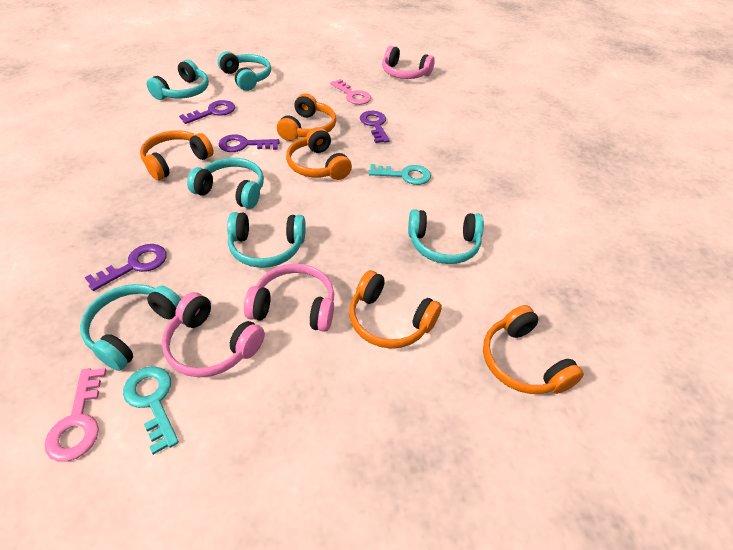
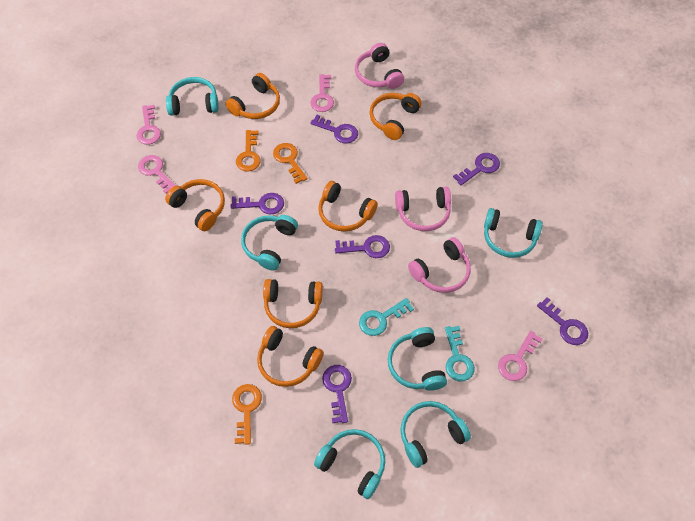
orange headphones: [140,130,214,180] [277,93,336,141] [286,127,352,180] [349,270,442,348] [483,305,584,394] = 5 -> [165,179,225,231] [225,73,280,119] [257,326,324,387] [263,279,323,328] [318,181,378,231] [370,93,422,140] = 6
orange key: none = 0 -> [232,384,262,445] [236,130,261,172] [273,143,308,184] = 3
pink key: [44,368,107,461] [330,79,371,105] = 2 -> [136,105,161,145] [138,155,176,194] [310,74,334,112] [498,331,543,381] = 4
purple key: [85,244,167,291] [179,100,235,124] [218,134,279,152] [360,111,390,143] = 4 -> [231,193,284,214] [311,115,358,143] [322,365,352,423] [335,235,390,258] [453,153,500,185] [537,297,588,345] = 6

